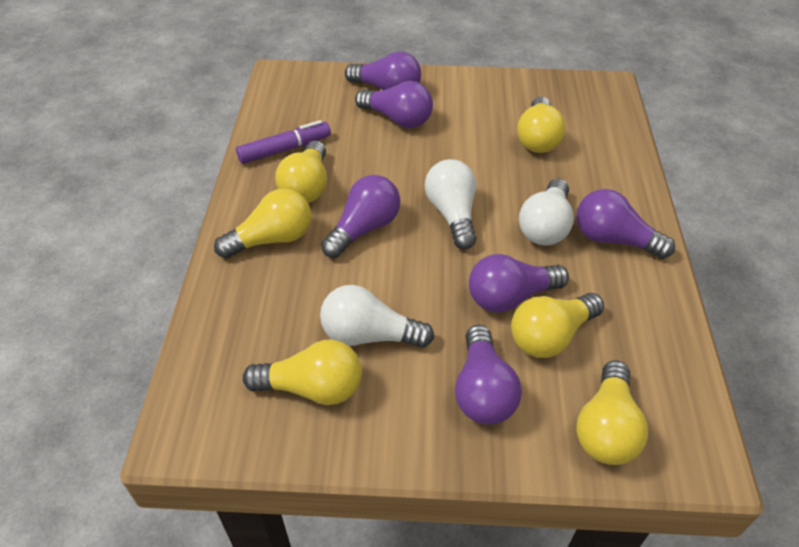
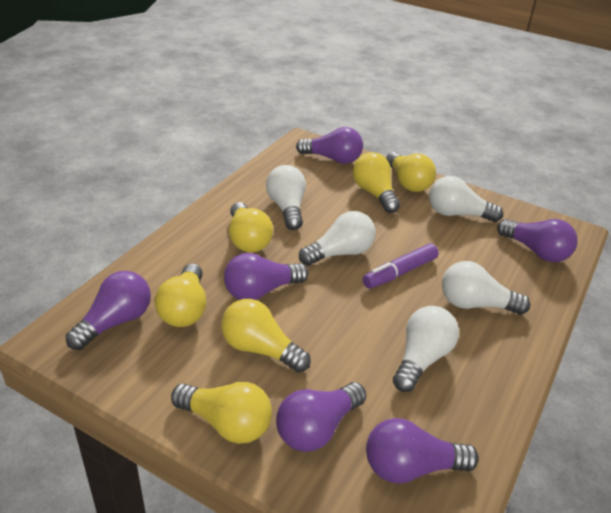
white light bulb: [320,285,434,348] [425,159,476,249] [519,179,574,245] = 3 -> [266,165,306,230] [299,211,376,266] [393,306,459,392] [429,176,503,222] [442,261,530,315] = 5

